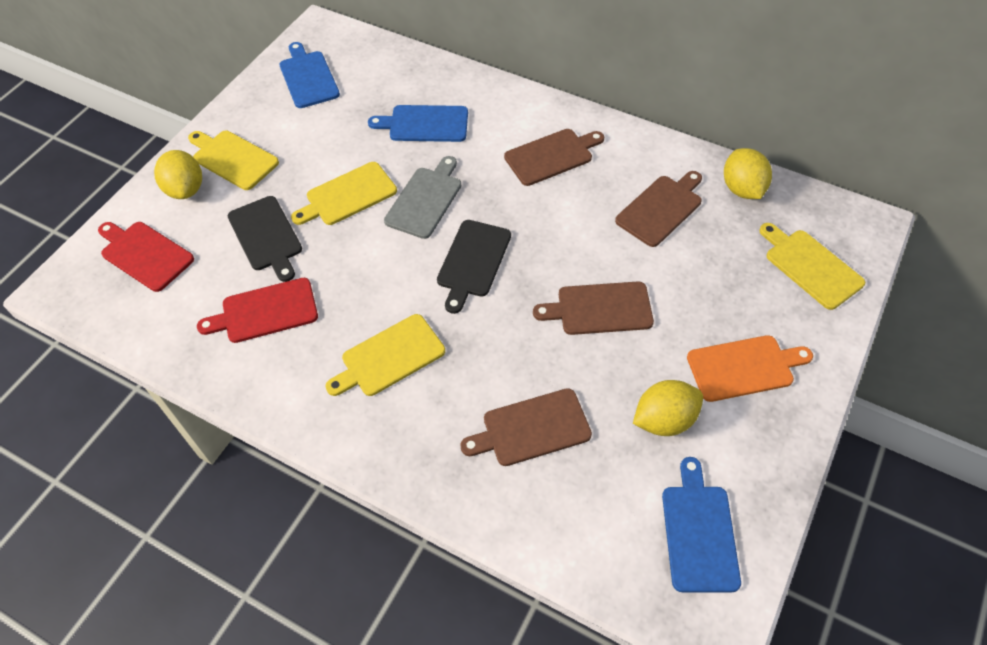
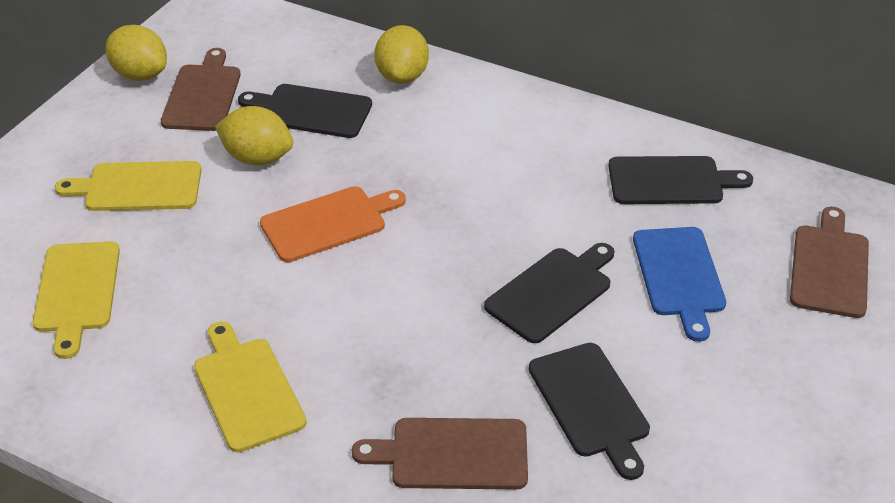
black cutting board: [228,196,302,282] [437,220,511,314] = 2 -> [238,84,372,138] [484,243,615,343] [529,343,650,480] [608,156,753,204] = 4
blue cutting board: [279,42,340,108] [368,105,468,142] [662,457,741,592] = 3 -> [633,227,726,342] = 1
brown cutting board: [460,388,592,466] [504,129,604,186] [533,281,654,335] [615,171,702,247] = 4 -> [161,48,241,131] [352,418,528,490] [790,207,869,318] = 3
grey cutting board: [384,156,461,239] = 1 -> none = 0
red cutting board: [98,222,194,292] [197,278,318,343] = 2 -> none = 0
yellow cutting board: [188,131,279,190] [291,162,397,225] [326,314,445,396] [759,223,865,310] = 4 -> [33,241,120,359] [55,161,202,211] [194,321,307,453] = 3

